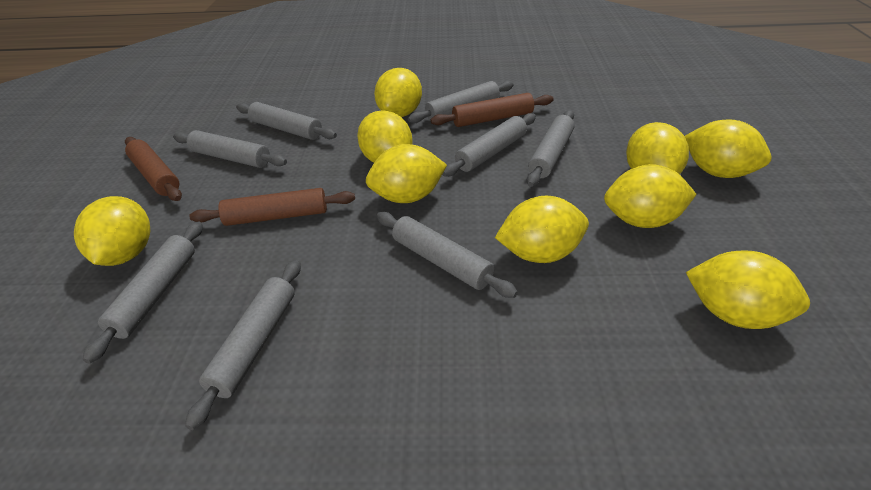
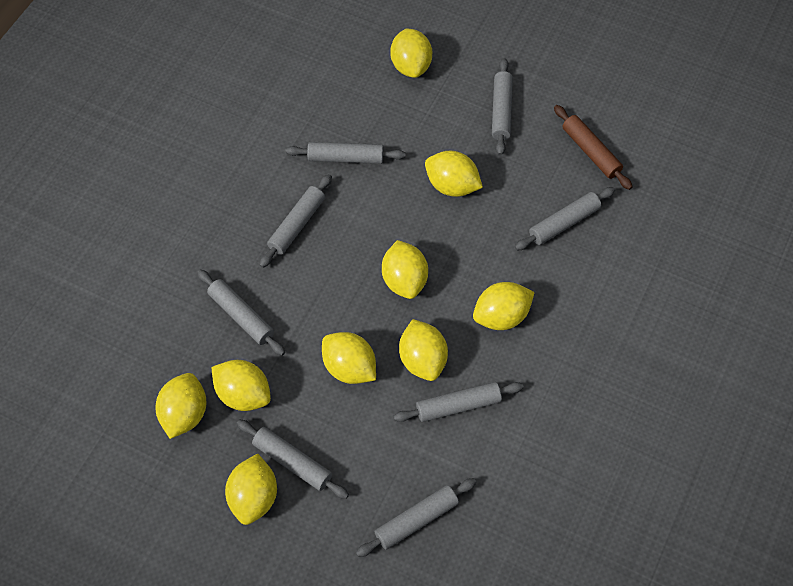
brown rolling pin: [125,137,182,201] [189,188,355,226] [431,93,553,127] = 3 -> [554,105,633,190] = 1

